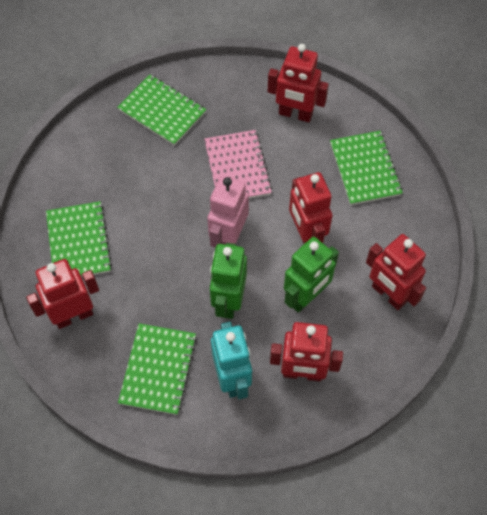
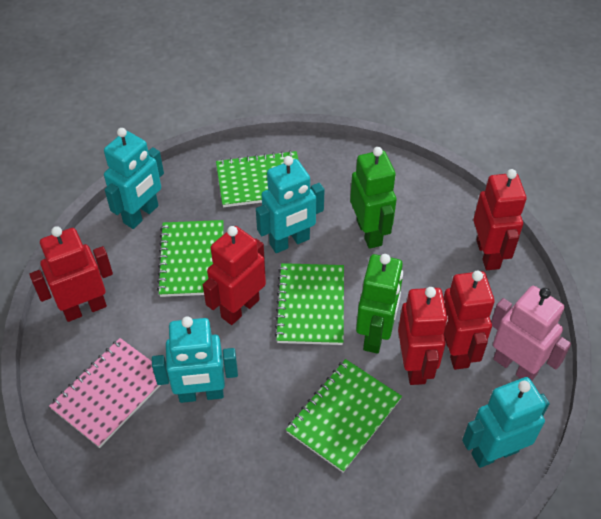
turquoise robot: [211,322,252,399] = 1 -> [104,128,164,229] [152,316,238,403] [256,156,325,253] [462,377,550,468] = 4

